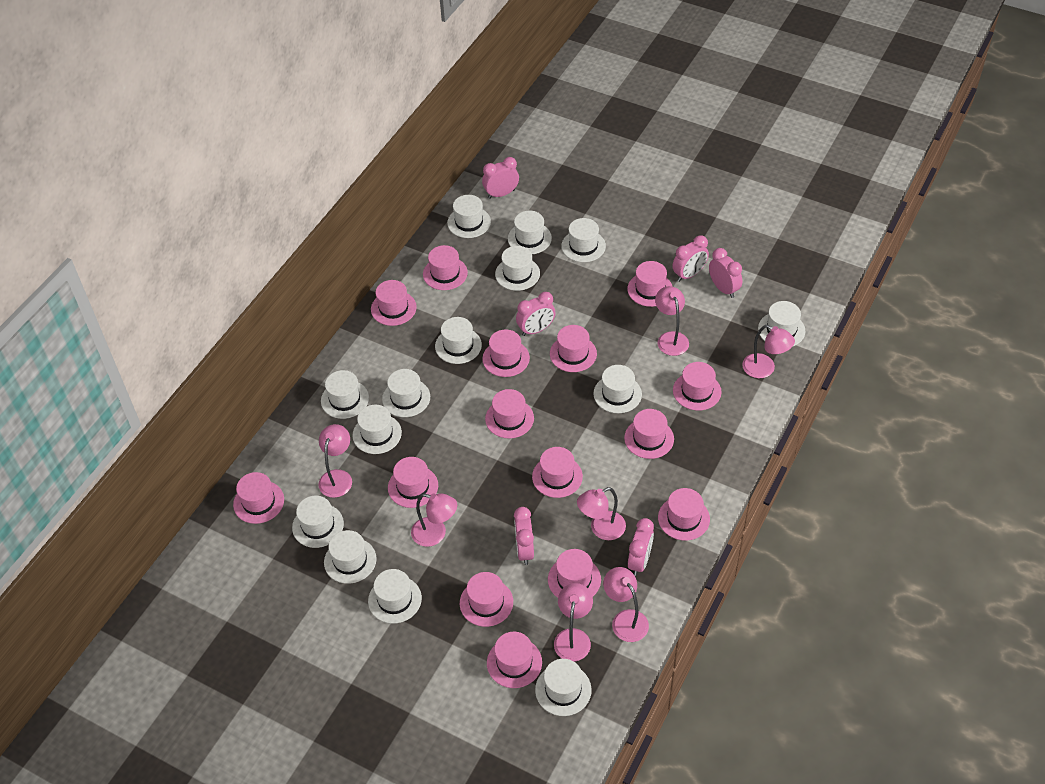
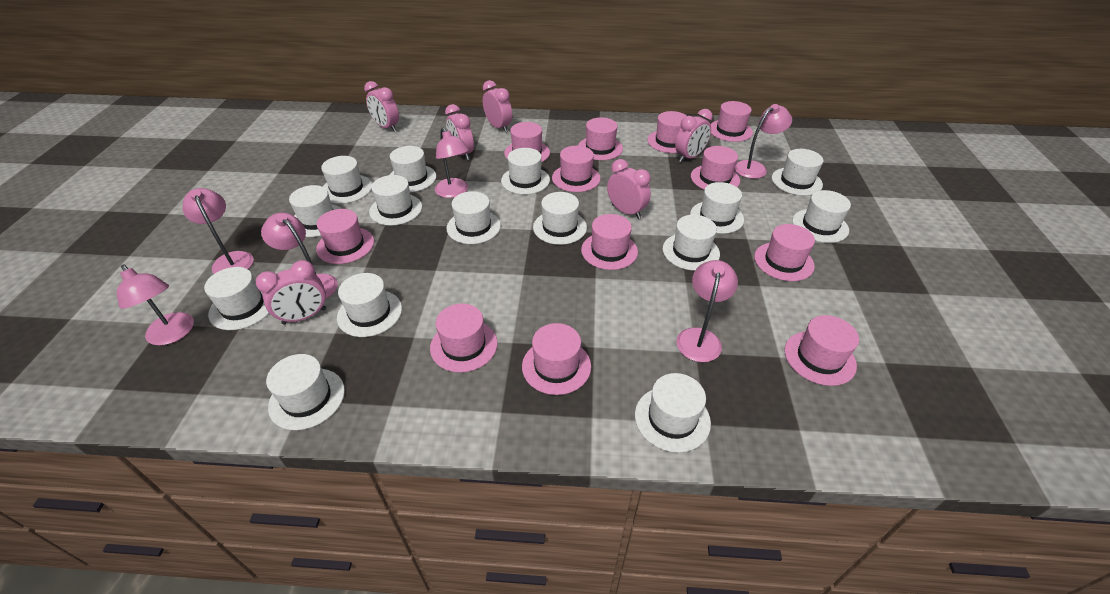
pink hat: [233,472,284,524] [371,280,417,326] [388,457,438,508] [423,245,468,290] [460,572,513,627] [482,329,530,377] [485,389,534,439] [487,632,542,688] [532,447,583,498] [548,549,601,598] [550,325,597,372] [624,409,674,459] [627,261,673,307] [658,488,710,541] [673,362,722,411] = 15 -> [316,209,374,264] [430,304,498,372] [504,122,550,162] [522,323,591,395] [552,146,601,192] [578,117,623,160] [581,214,638,270] [647,111,686,153] [691,146,740,190] [710,101,753,142] [754,224,815,281] [784,315,859,386] = 12
pink lamp: [318,424,352,498] [411,493,457,547] [554,583,593,662] [577,487,626,540] [603,567,649,642] [655,286,689,356] [742,325,795,378] = 7 -> [117,264,194,346] [183,188,254,274] [261,213,338,298] [435,128,469,198] [676,260,738,362] [734,104,792,179] = 6
white hat: [292,496,344,548] [321,370,369,419] [324,530,377,584] [353,405,402,454] [368,569,422,624] [382,369,430,417] [435,317,482,364] [447,195,491,238] [495,246,540,291] [508,211,552,254] [535,659,592,716] [561,218,606,262] [593,365,642,413] [758,301,805,346] = 14 -> [204,267,269,330] [266,354,345,430] [289,185,342,237] [321,156,372,204] [337,273,402,337] [369,175,422,226] [389,146,436,192] [446,191,501,244] [501,148,550,195] [533,192,587,245] [635,373,711,453] [663,215,720,271] [690,182,744,234] [772,149,823,196] [792,190,851,243] = 15

